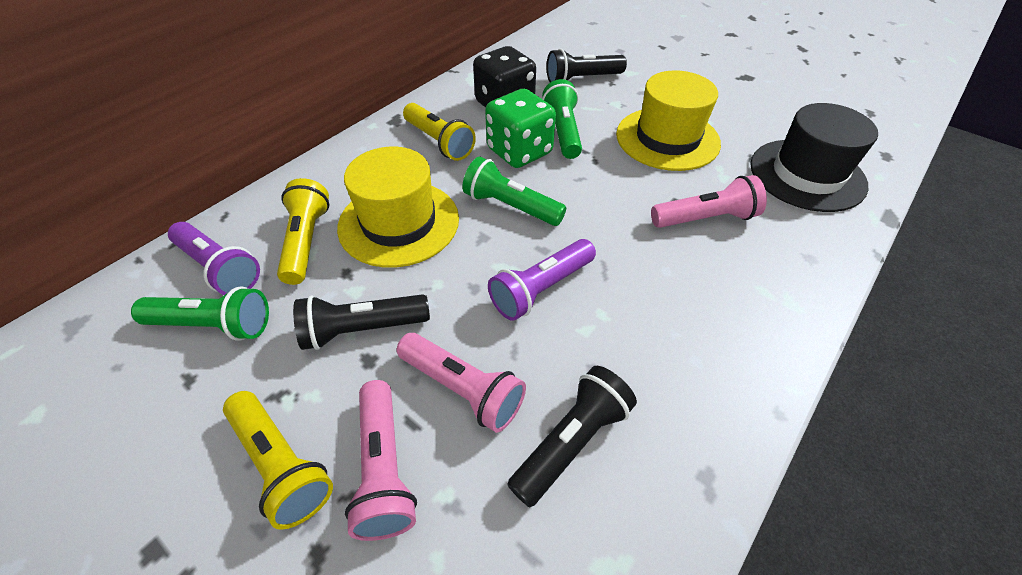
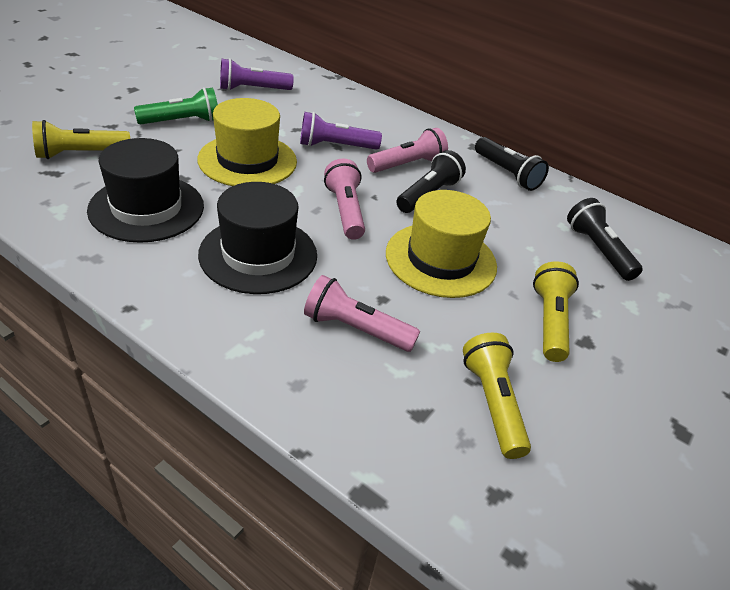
black dice: [473,46,536,108] = 1 -> none = 0
black hat: [750,103,878,212] = 1 -> [87,138,204,243] [198,182,317,294] = 2
green dice: [485,89,556,168] = 1 -> none = 0
green flashlight: [131,286,269,341] [462,156,566,226] [542,79,582,159] = 3 -> [134,87,218,125] = 1

